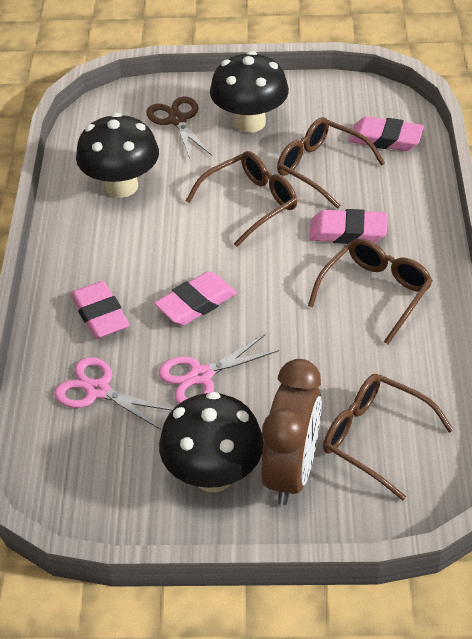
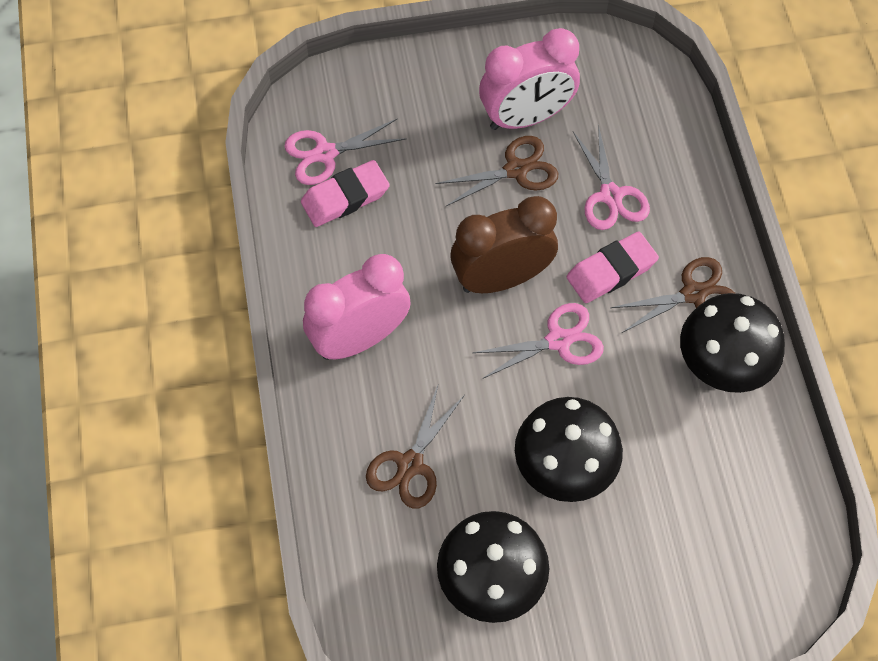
brown glasses: [186,151,297,247] [277,117,385,209] [308,238,432,344] [323,374,454,501] = 4 -> none = 0
brown scissors: [146,97,212,161] = 1 -> [366,386,465,508] [436,136,558,206] [610,257,735,333] = 3
pink clock: none = 0 -> [303,254,411,360] [479,28,580,130] = 2
pink eraser: [71,281,129,339] [154,271,237,325] [309,209,387,244] [349,116,424,151] = 4 -> [301,160,390,227] [567,231,659,303] = 2
pink scissors: [54,357,173,430] [158,334,279,404] = 2 -> [284,119,406,185] [473,303,604,379] [573,125,650,230] = 3

